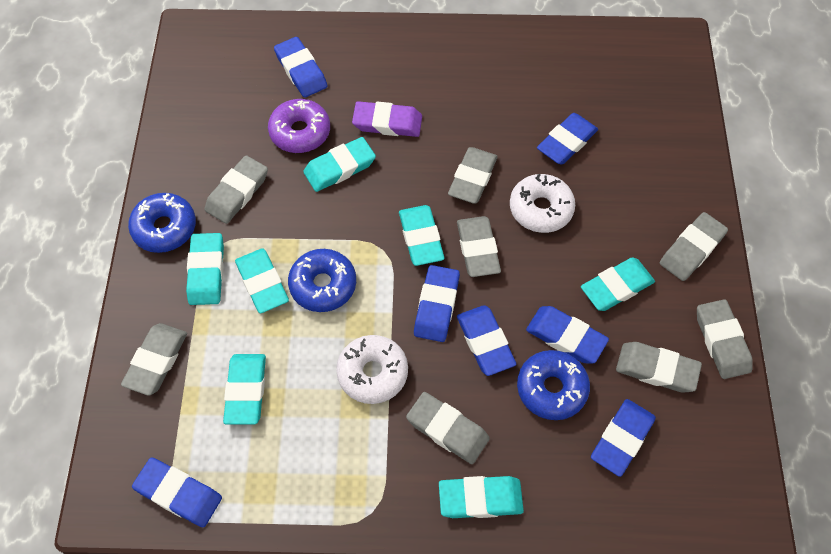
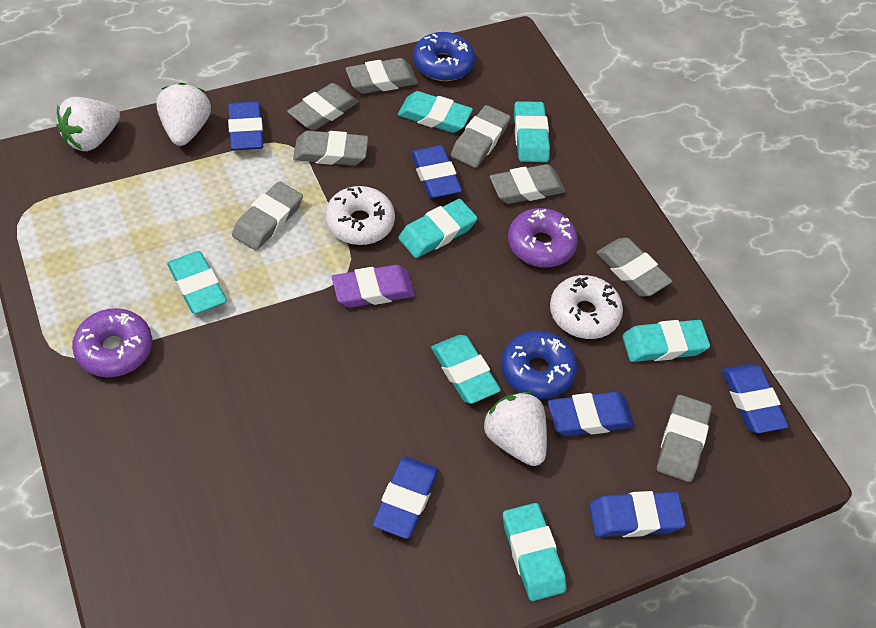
blue donut: [128,193,196,253] [288,249,356,312] [517,350,590,420] = 3 -> [413,32,475,81] [501,331,577,399] = 2
blue eraser: [132,457,222,527] [274,37,327,97] [414,265,460,342] [457,305,516,376] [526,306,609,364] [537,113,598,165] [591,399,656,477] = 7 -> [228,102,263,150] [373,457,438,539] [411,145,462,198] [548,392,634,436] [589,491,686,537] [722,364,789,433] = 6
purple donut: [268,99,330,153] = 1 -> [72,308,152,377] [508,208,578,268] = 2
white strawberry: none = 0 -> [57,97,120,151] [156,83,211,146] [483,392,547,466] = 3

